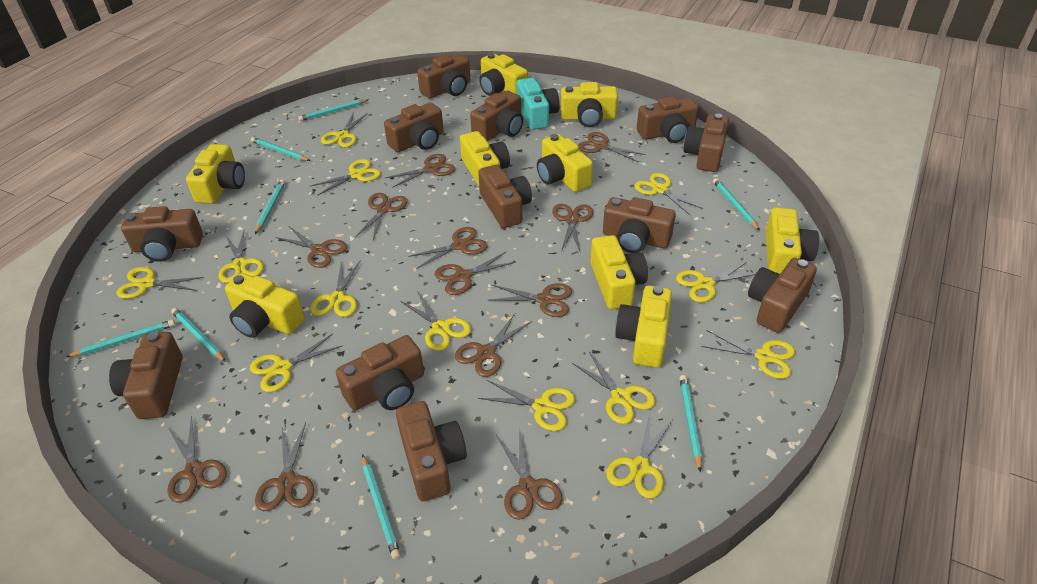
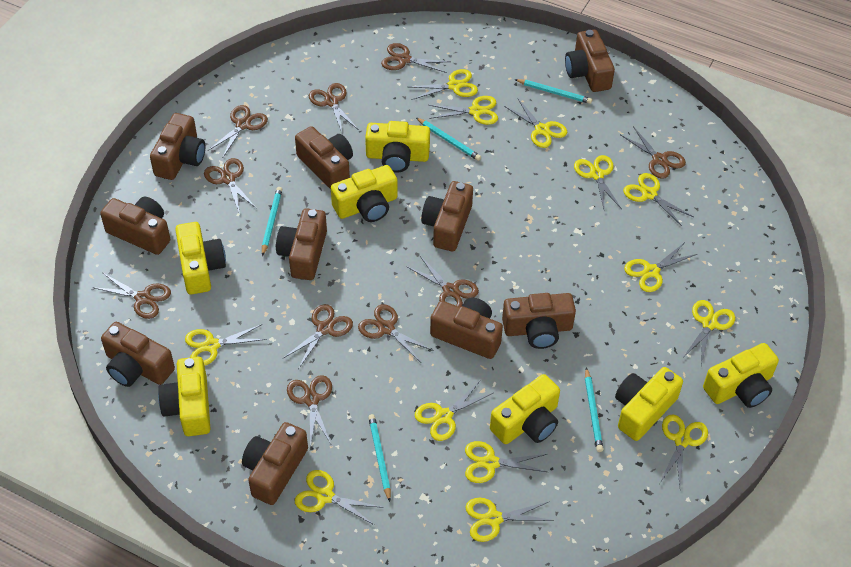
brown camera: [109,332,183,419] [121,206,203,262] [336,335,424,410] [384,102,444,152] [396,401,467,501] [417,54,471,98] [470,91,523,141] [478,165,532,228] [603,197,676,253] [637,96,699,143] [683,114,729,172] [748,258,817,333] = 12 -> [100,197,170,255] [101,322,175,387] [150,113,205,180] [242,422,308,505] [276,208,327,280] [295,126,353,189] [421,181,473,251] [430,297,503,359] [502,293,576,349] [565,30,615,92] = 10
brown scissors: [167,416,227,503] [255,423,314,511] [275,227,347,268] [355,193,408,240] [385,154,455,188] [408,227,488,269] [435,252,516,295] [455,314,532,377] [489,283,572,317] [496,427,562,520] [552,204,593,253] [578,132,646,162] = 12 -> [92,273,171,319] [204,158,257,214] [208,105,268,159] [283,304,353,369] [287,375,332,448] [309,83,359,135] [358,304,434,361] [381,43,451,73] [406,256,479,307] [621,126,686,179] = 10
turquoise camera: [517,78,560,130] = 1 -> none = 0
turquoise pencil: [66,320,175,357] [171,308,226,362] [251,137,310,161] [255,179,285,234] [298,99,368,121] [362,454,401,560] [680,375,702,472] [713,178,760,231] = 8 -> [262,187,282,256] [368,414,391,502] [416,118,481,161] [514,79,592,104] [585,368,603,452] = 5
yellow camera: [186,144,245,204] [225,273,305,338] [460,131,510,186] [479,53,528,96] [537,134,593,192] [561,82,618,127] [591,235,648,310] [615,285,672,368] [766,207,819,274] = 9 -> [158,357,210,436] [175,222,226,295] [331,165,398,222] [365,121,430,173] [490,374,560,444] [615,367,683,441] [703,343,779,408] = 7

